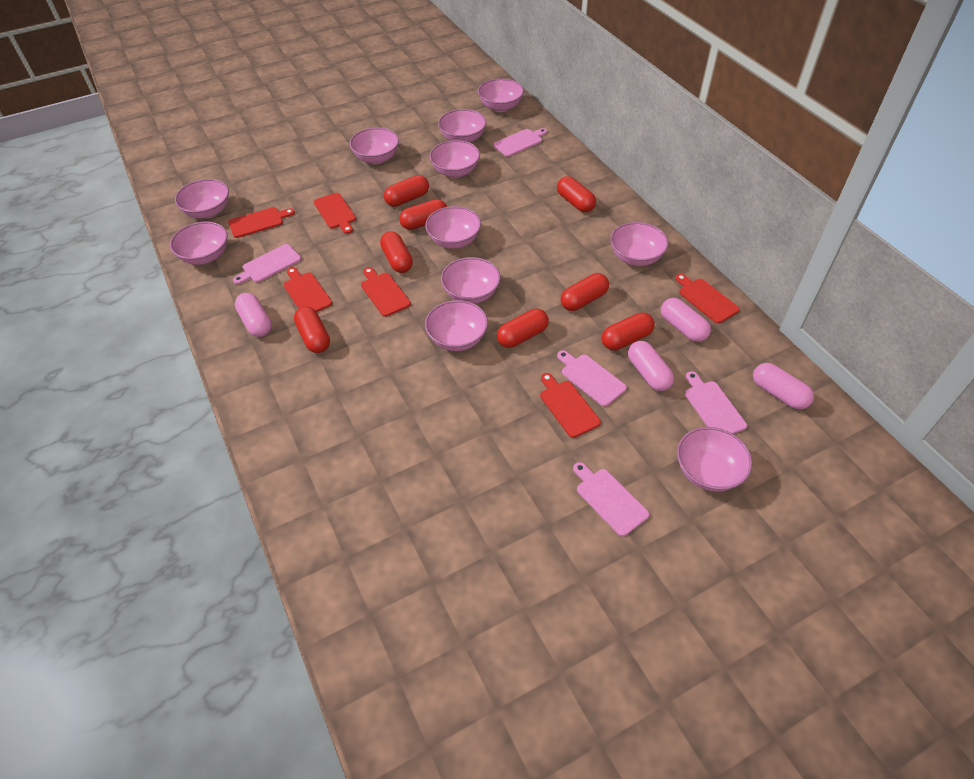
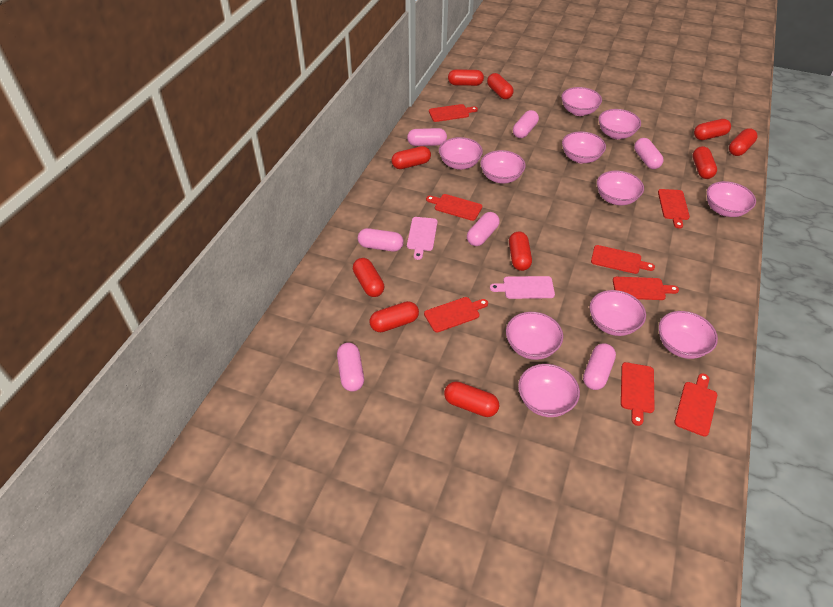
pink capsule: [235,293,272,337] [628,341,674,391] [661,298,711,342] [753,363,814,410] = 4 -> [337,343,364,392] [358,228,404,251] [407,128,447,146] [467,212,500,246] [513,110,539,138] [583,343,616,390] [634,138,663,169] = 7
pink cutting board: [233,244,301,284] [493,128,547,157] [557,350,627,407] [573,462,649,537] [685,371,747,434] = 5 -> [407,217,438,260] [490,276,555,299] = 2
red capsule: [294,307,330,353] [380,231,413,273] [384,175,429,207] [399,199,447,230] [497,309,549,348] [557,176,596,212] [561,273,609,311] [602,312,655,350] = 8 -> [353,258,384,297] [369,301,419,332] [391,146,431,169] [444,381,499,417] [448,69,484,86] [487,73,514,99] [509,232,532,271] [692,146,717,179] [694,119,731,140] [729,128,758,156] = 10
red cutting board: [228,207,295,238] [283,267,332,312] [314,193,356,234] [361,267,411,317] [540,373,601,438] [675,274,740,324] = 6 -> [424,297,488,333] [426,194,482,221] [429,104,478,122] [591,245,655,274] [613,277,679,300] [621,362,655,426] [658,189,690,229] [674,373,717,437] = 8

